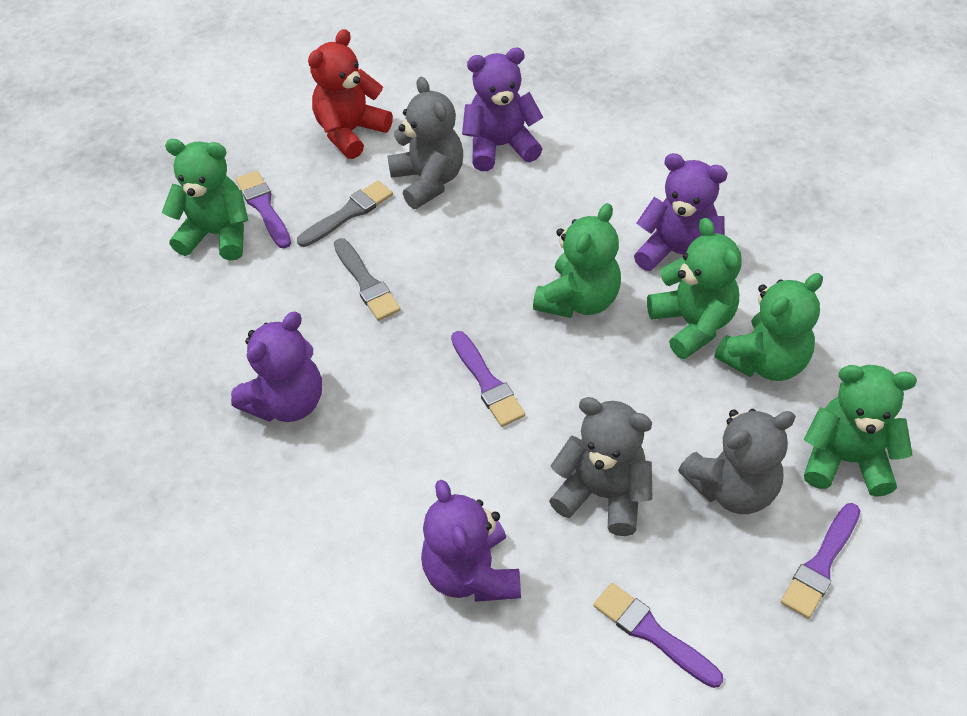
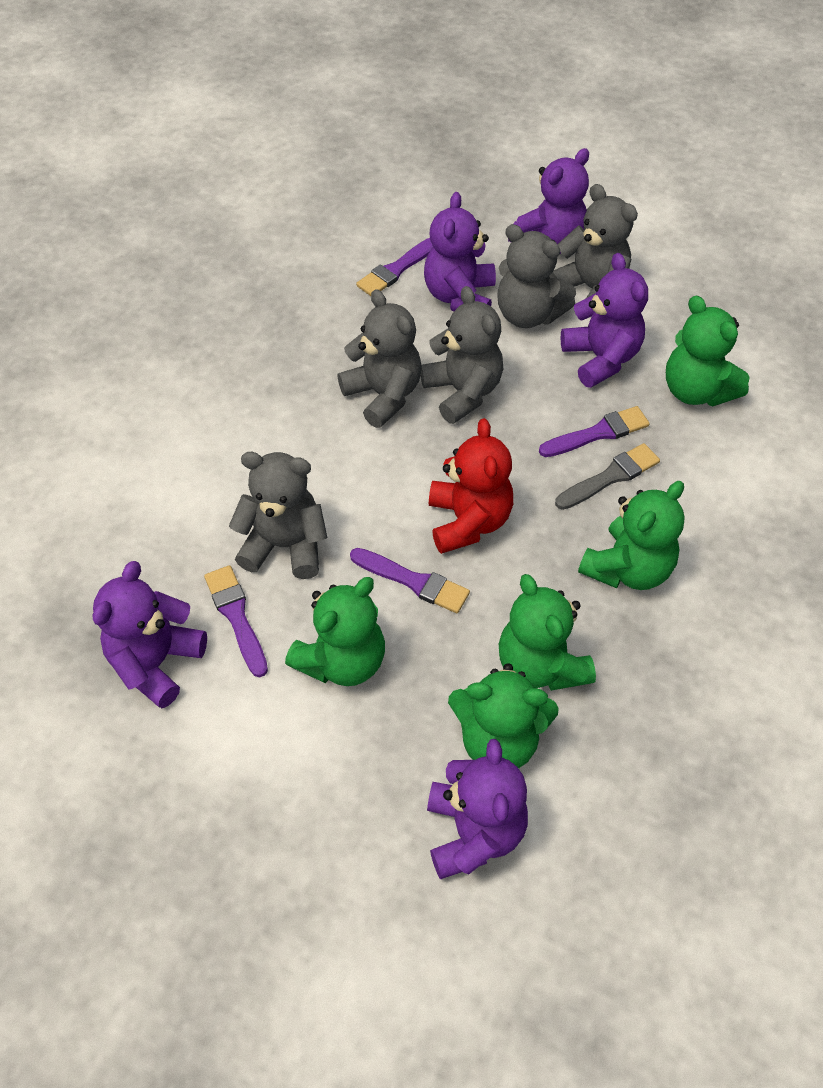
grey brush: [297,180,393,247] [334,238,401,321] = 2 -> [555,443,660,510] = 1
grey teddy bear: [388,77,463,209] [549,397,653,536] [678,409,796,514] = 3 -> [229,452,327,579] [337,289,422,428] [420,286,503,424] [497,224,576,328] [549,184,638,317] = 5
purple teddy bear: [231,312,322,422] [421,480,521,602] [462,47,544,171] [634,153,728,271] = 4 -> [92,561,207,708] [424,192,496,311] [427,739,528,879] [508,148,589,254] [560,253,648,388] = 5

